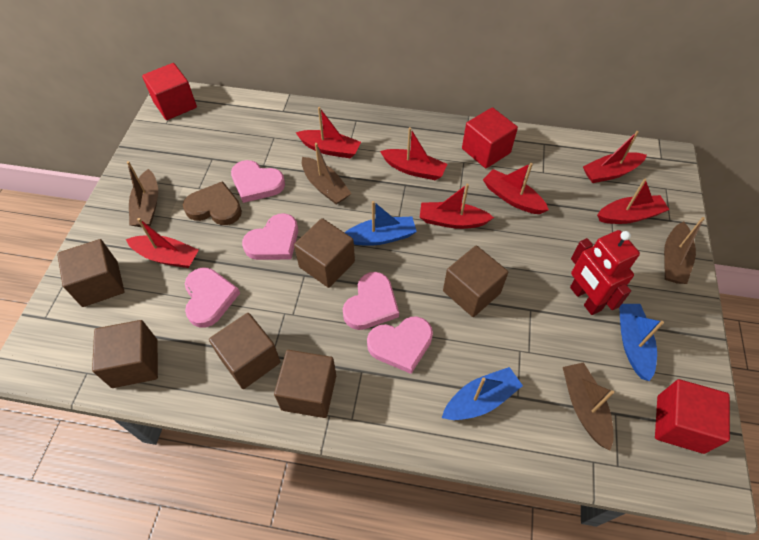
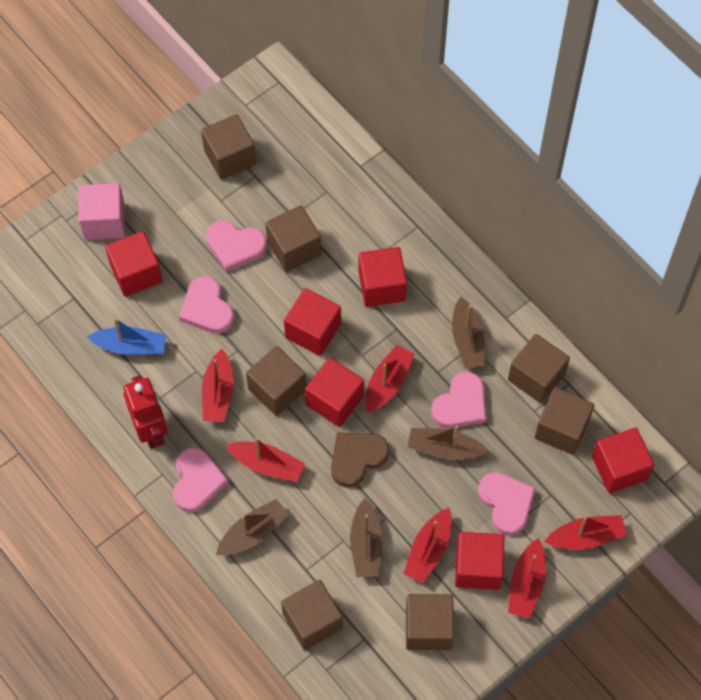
blue boat: [345,201,417,246] [442,367,523,420] [619,304,664,381] = 3 -> [87,318,166,355] = 1
brown cube: [57,239,124,307] [92,320,158,388] [209,313,281,389] [274,350,336,418] [294,218,355,288] [443,245,508,317] = 6 -> [201,114,256,180] [246,346,306,416] [265,205,321,272] [281,580,343,650] [406,594,454,650] [508,334,570,403] [535,387,594,455] = 7
pink cube: none = 0 -> [79,183,125,240] = 1
red boat: [126,218,199,268] [296,107,361,159] [380,127,447,180] [420,184,494,229] [483,163,549,214] [583,131,647,183] [597,179,669,224] = 7 -> [202,349,233,422] [226,438,305,482] [365,345,414,413] [403,508,452,583] [508,538,546,619] [544,515,627,550] = 6
red cube: [142,63,197,120] [462,107,518,168] [655,379,730,454] = 3 -> [105,231,162,297] [284,288,341,356] [305,358,364,427] [359,247,407,307] [455,532,504,590] [592,427,654,493] = 6

